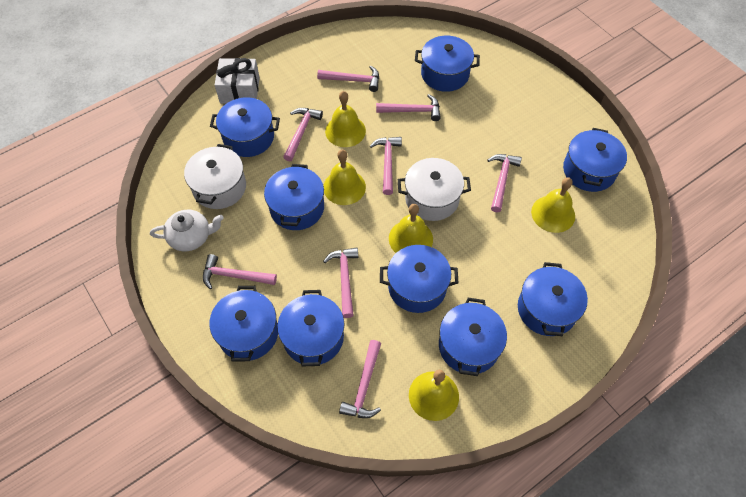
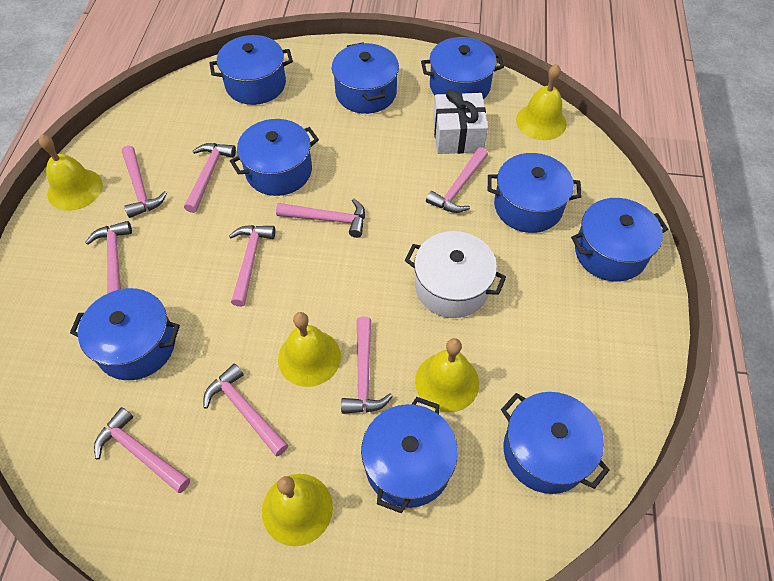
pink hammer: [203,254,277,289] [283,108,323,161] [317,66,379,92] [323,248,358,318] [339,340,381,418] [370,137,402,195] [376,94,441,121] [487,154,522,212] = 8 -> [85,221,132,294] [94,407,190,493] [122,146,167,218] [184,143,236,213] [203,363,288,456] [229,225,275,307] [276,198,365,238] [341,317,393,414] [426,147,488,213] = 9
white pot: [184,144,246,209] [398,158,471,221] = 2 -> [405,231,506,318] = 1
white teapot: [150,210,224,252] = 1 -> none = 0

